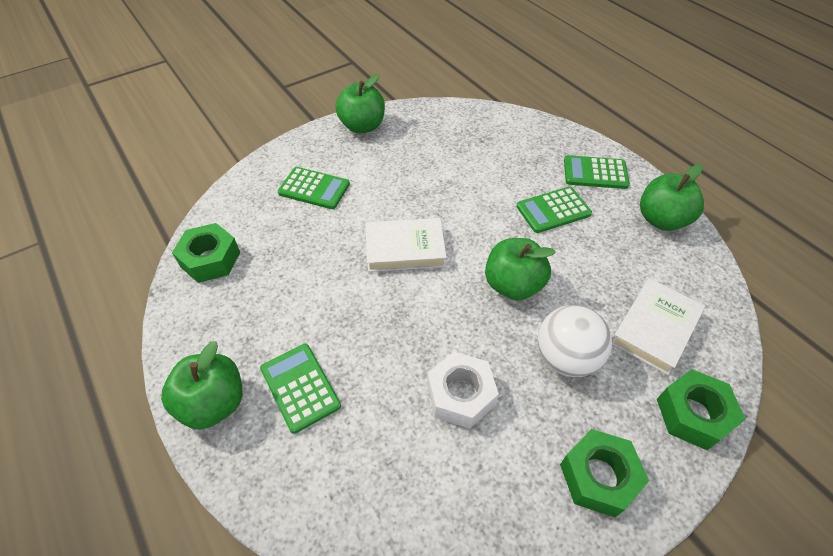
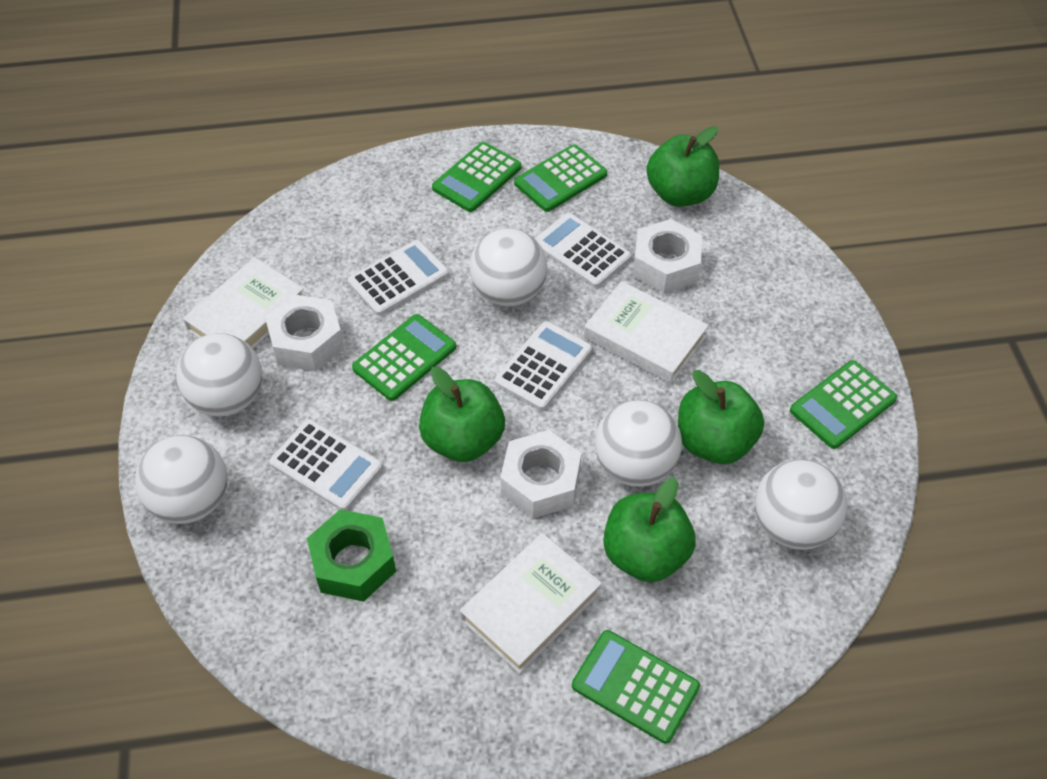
green calculator: [260,344,341,434] [278,167,350,209] [516,187,592,233] [564,155,630,189] = 4 -> [352,314,456,401] [432,142,522,212] [514,144,607,212] [572,630,700,744] [790,360,897,449] = 5
green nut: [172,223,240,283] [560,429,649,517] [657,369,746,450] = 3 -> [307,509,396,602] = 1
white ball: [538,305,612,377] = 1 -> [135,435,227,524] [176,333,262,417] [470,228,547,307] [595,400,682,487] [755,459,847,550] = 5
white book: [366,218,447,272] [612,278,705,375] = 2 -> [183,257,304,349] [460,533,602,674] [584,281,709,383] = 3
white calculator: none = 0 -> [269,419,383,510] [348,240,449,316] [495,321,592,410] [535,213,631,288] = 4
white nut: [427,352,499,429] = 1 -> [265,294,344,371] [500,430,581,519] [633,219,702,293] = 3

